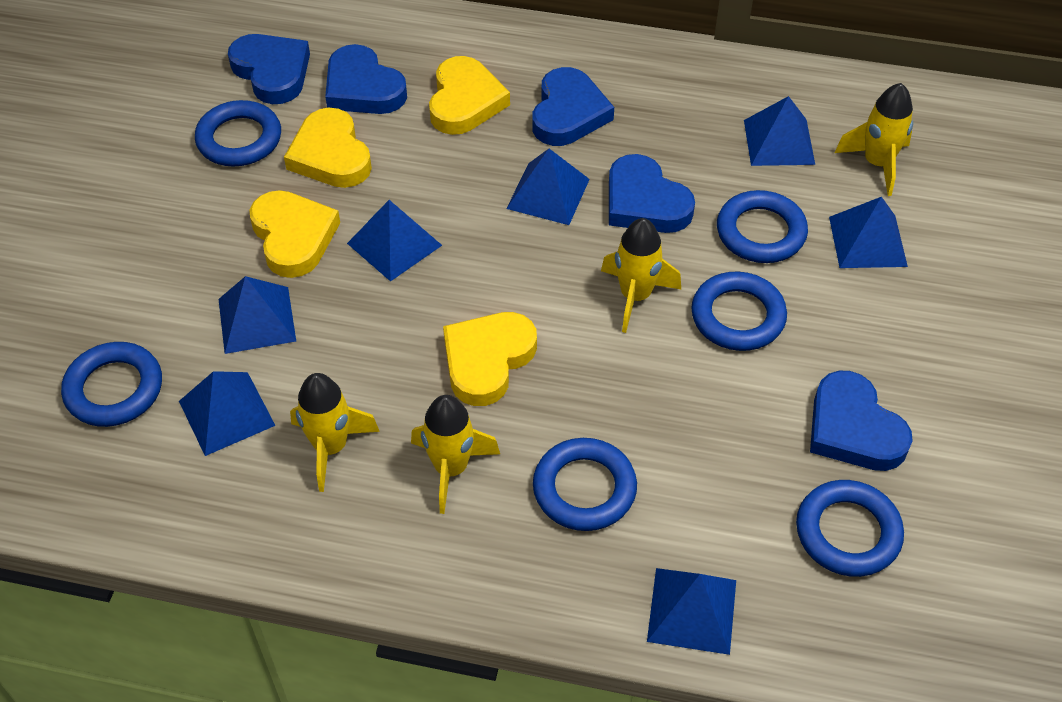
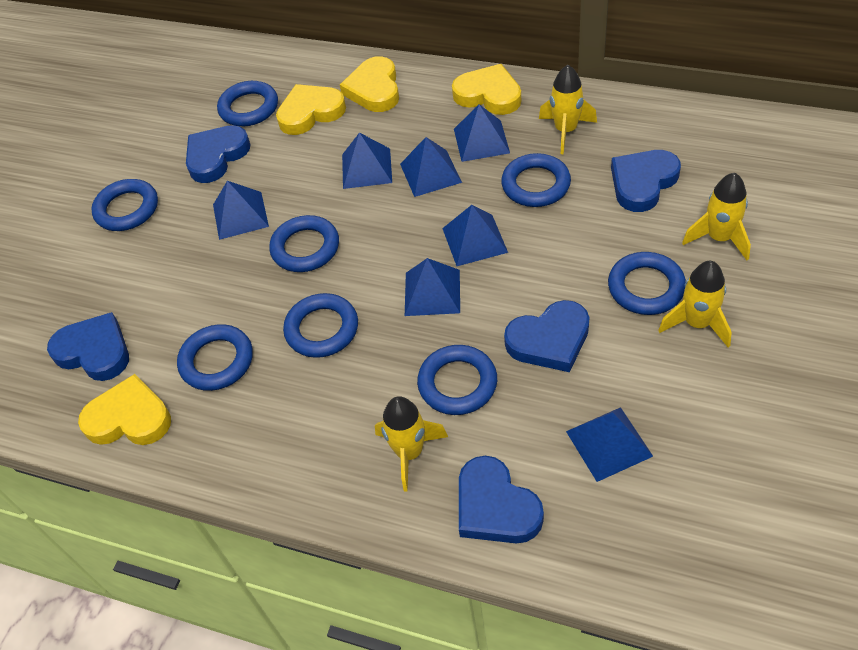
blue ring: [61,342,162,427] [195,100,281,166] [533,438,637,531] [691,272,787,351] [717,190,808,263] [796,480,904,577] = 6 -> [91,179,158,231] [177,324,253,391] [217,81,278,126] [269,215,339,272] [283,293,358,358] [417,345,497,415] [501,153,571,207] [608,252,686,315] = 8

